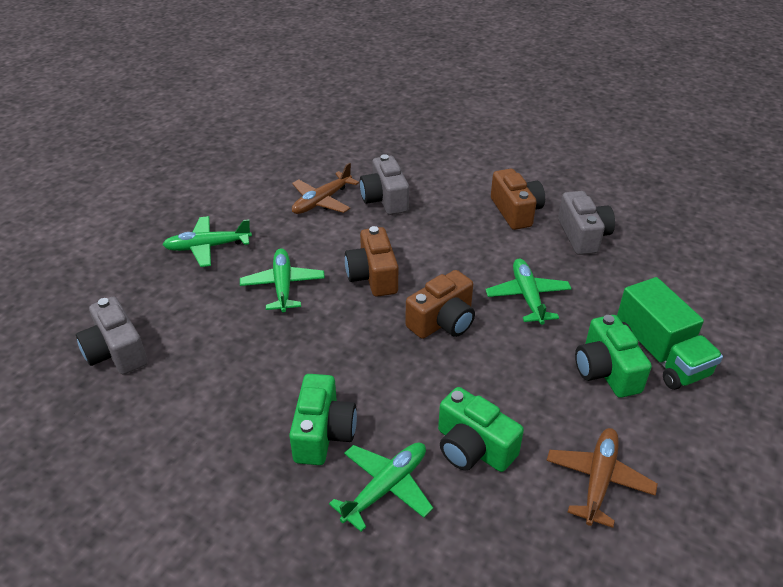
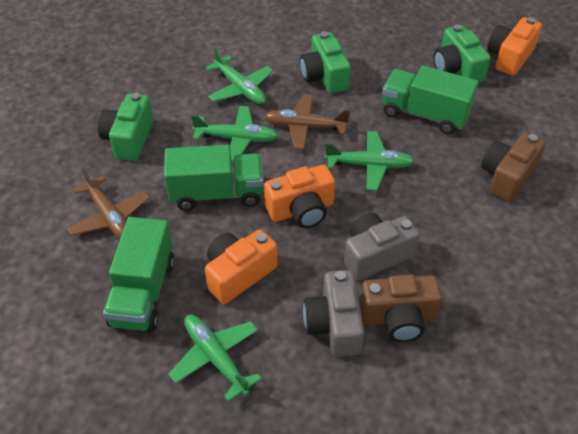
brown camera: [345,226,398,297] [405,270,475,339] [491,169,545,230] = 3 -> [360,274,442,342] [481,132,546,202] = 2
green truck: [617,277,723,390] = 1 -> [103,217,175,332] [164,145,264,211] [382,65,479,134] = 3
grey camera: [76,296,148,374] [360,154,409,215] [558,191,615,255] = 3 -> [303,270,364,357] [344,213,420,281] = 2
orange camera: none = 0 -> [205,229,277,304] [264,165,335,228] [487,17,542,76] = 3

